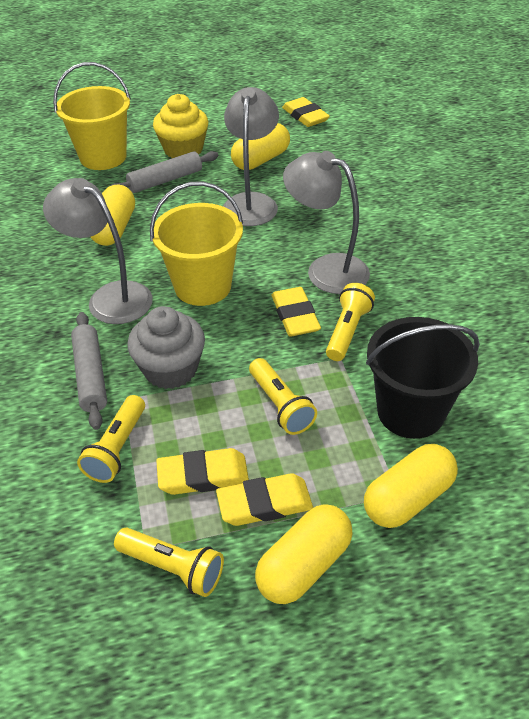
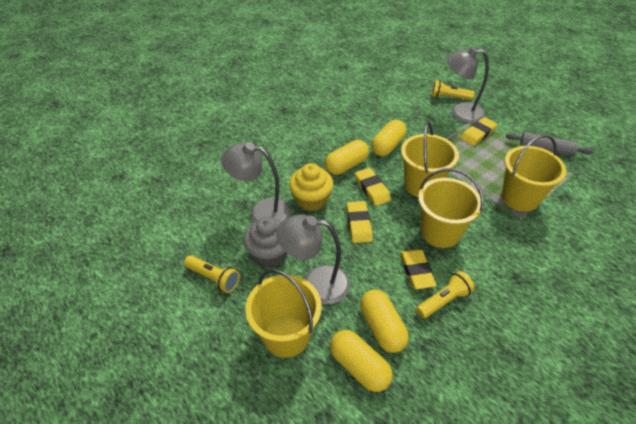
black bucket: [366,317,480,439] = 1 -> none = 0
grey rolling pin: [71,312,107,430] [111,151,218,193] = 2 -> [506,132,594,156] = 1
yellow bucket: [53,62,131,170] [150,181,243,306] = 2 -> [246,269,322,358] [401,122,459,197] [418,168,484,248] [501,135,566,212] = 4
yellow flashlight: [77,395,145,483] [114,527,224,597] [249,358,317,435] [326,283,375,361] = 4 -> [184,255,240,293] [416,271,475,319] [431,80,475,100] = 3

